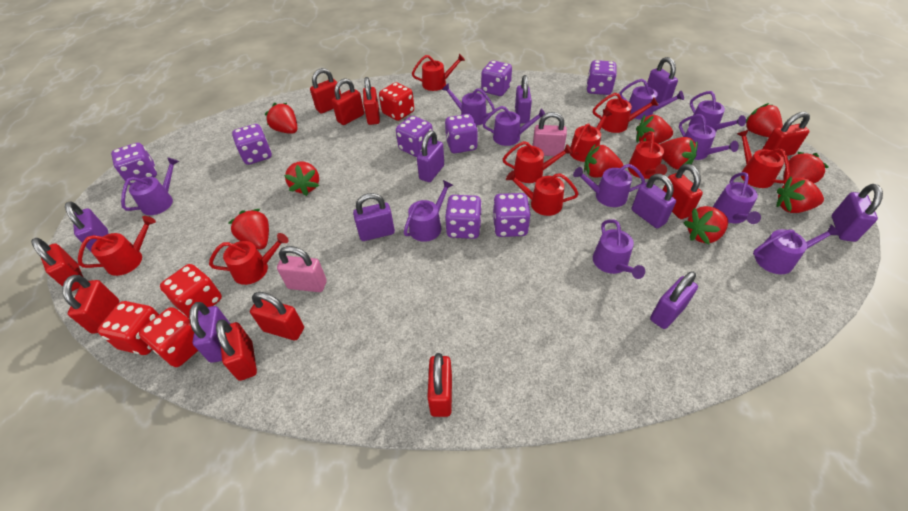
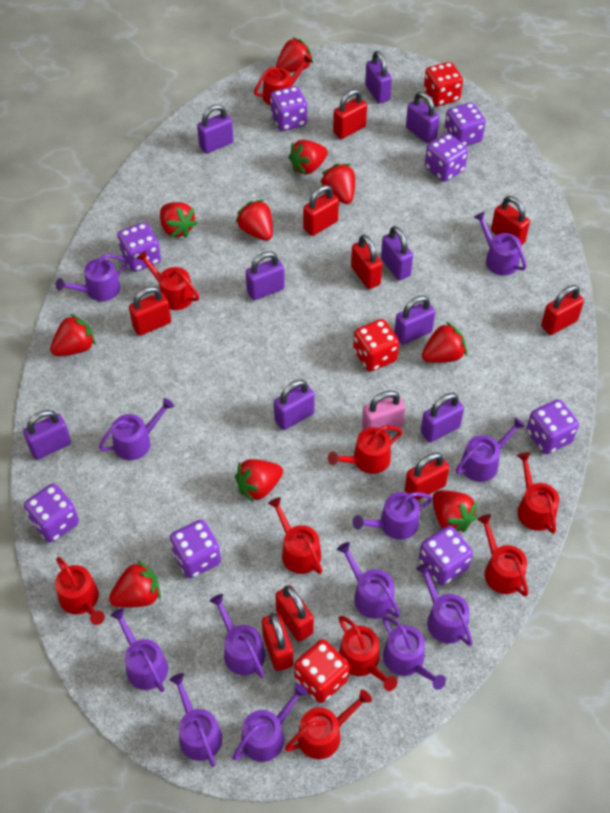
pink padlock: [277,246,327,292] [533,112,567,156] = 2 -> [362,390,405,432] = 1
purple watering can: [121,157,179,215] [404,180,453,242] [442,84,495,126] [482,106,545,146] [573,164,645,207] [593,219,645,279] [620,79,684,120] [679,114,739,160] [689,91,746,132] [713,172,761,224] [753,224,840,274] = 11 -> [56,254,128,301] [99,398,174,460] [110,608,168,692] [169,673,222,767] [210,594,265,678] [232,684,308,762] [337,542,401,619] [353,492,433,540] [382,616,446,690] [416,563,473,646] [456,417,525,482] [474,212,527,276] = 12
red dice: [98,301,159,355] [139,307,198,367] [160,264,222,318] [379,82,414,121] = 4 -> [294,639,349,703] [353,319,399,372] [424,62,463,106] = 3
red padlock: [31,238,83,291] [62,275,119,334] [216,320,257,381] [250,292,304,340] [310,68,341,114] [332,78,364,125] [363,77,380,125] [427,353,452,417] [663,164,703,219] [763,112,810,157] = 10 -> [129,286,171,336] [262,613,293,671] [275,585,314,642] [303,185,339,236] [333,89,367,139] [351,235,383,289] [405,452,449,500] [491,196,530,245] [541,285,584,335] = 9

